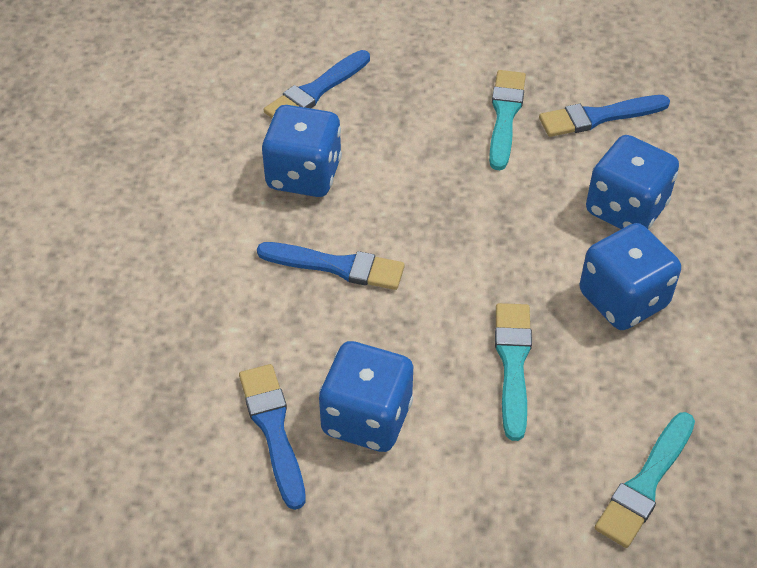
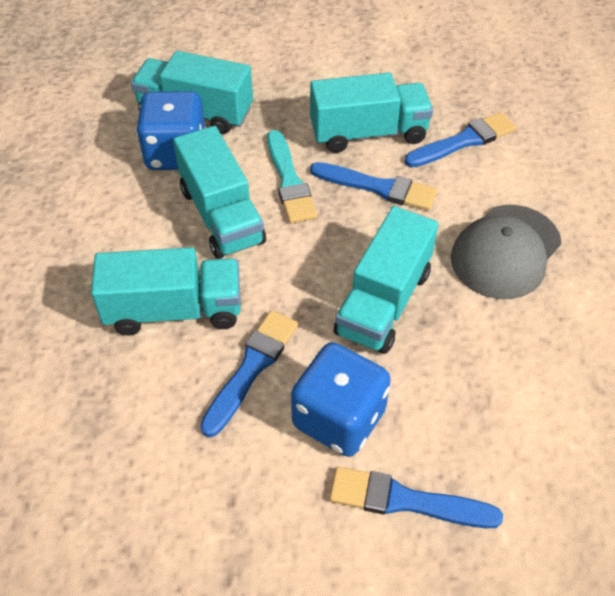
blue dice: [262,105,342,197] [319,341,413,452] [580,223,681,330] [586,135,679,229] = 4 -> [136,91,206,170] [291,342,391,457] = 2
grey cap: none = 0 -> [451,205,562,299] = 1
turquoise brush: [489,70,526,170] [495,303,532,441] [595,412,695,548] = 3 -> [267,130,317,223] = 1
turquoise truck: none = 0 -> [91,247,241,335] [131,51,253,134] [173,126,266,259] [310,73,433,153] [334,206,438,354] = 5

